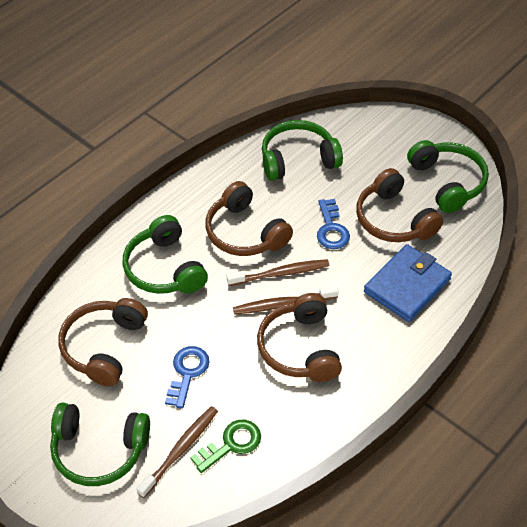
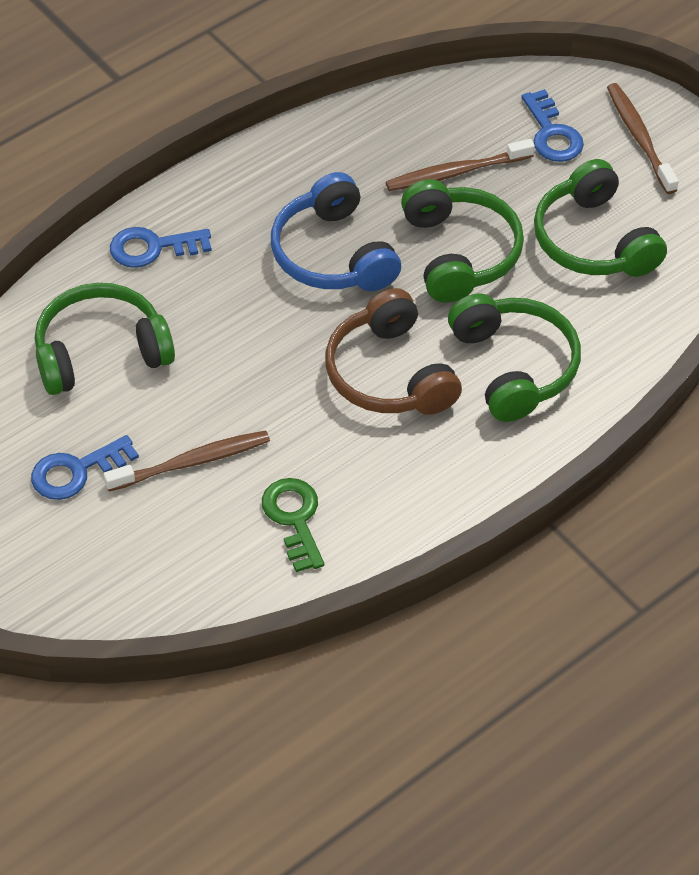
blue headphones: none = 0 -> [271,172,401,291] = 1
blue key: [165,346,210,409] [317,199,350,249] = 2 -> [31,435,139,500] [110,227,212,268] [522,89,584,162] = 3
blue wallet: [364,244,452,322] = 1 -> none = 0
brown headphones: [58,298,148,386] [205,181,293,256] [257,293,342,382] [356,168,443,242] = 4 -> [325,288,462,415] = 1

